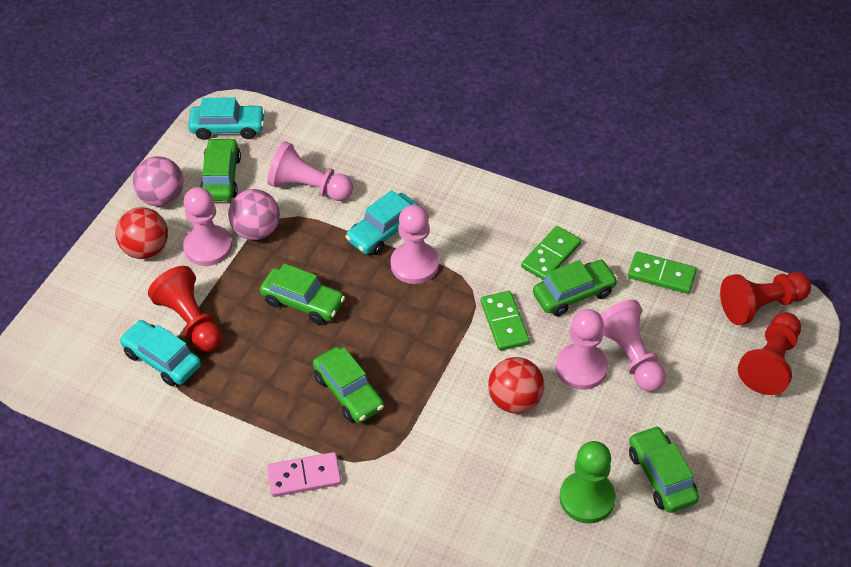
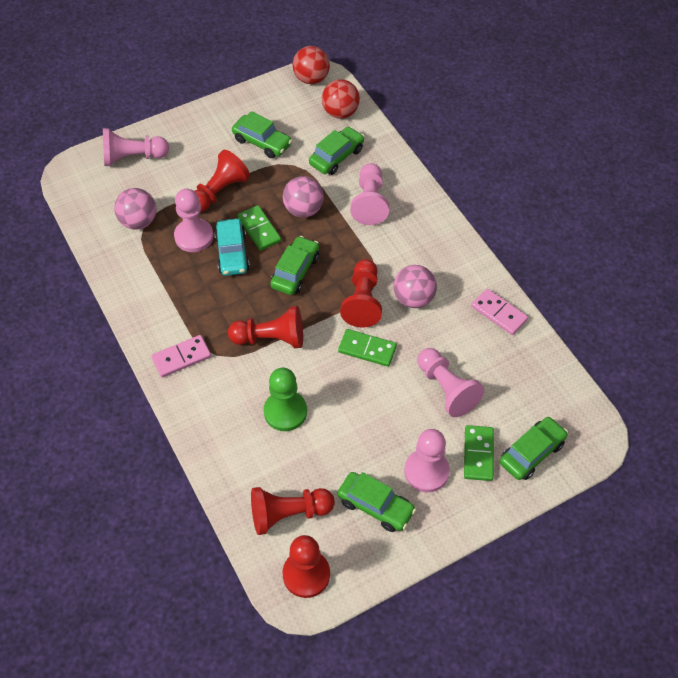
pink ball: [133,156,184,207] [228,189,280,240] = 2 -> [114,188,156,230] [283,176,324,218] [393,265,437,308] = 3
pink domino: [267,452,342,497] = 1 -> [151,335,211,377] [471,288,528,335] = 2
red pawn: [148,266,222,352] [720,272,811,325] [738,313,801,395] = 3 -> [195,150,250,212] [228,306,303,348] [251,487,335,535] [283,535,330,598] [340,259,382,328] = 5
turquoise car: [119,320,201,386] [188,97,265,140] [345,190,418,255] = 3 -> [214,219,250,276] = 1

